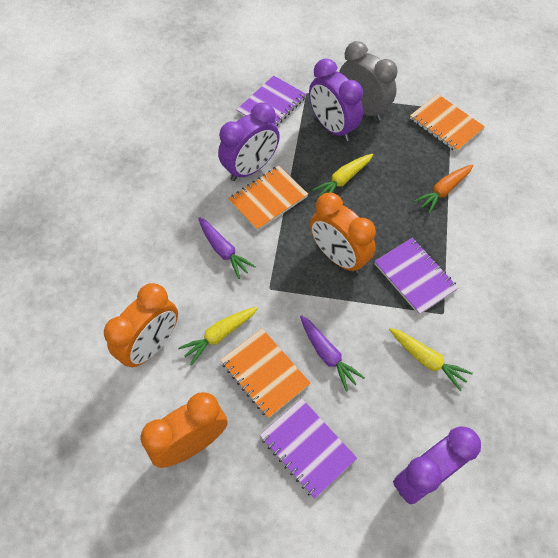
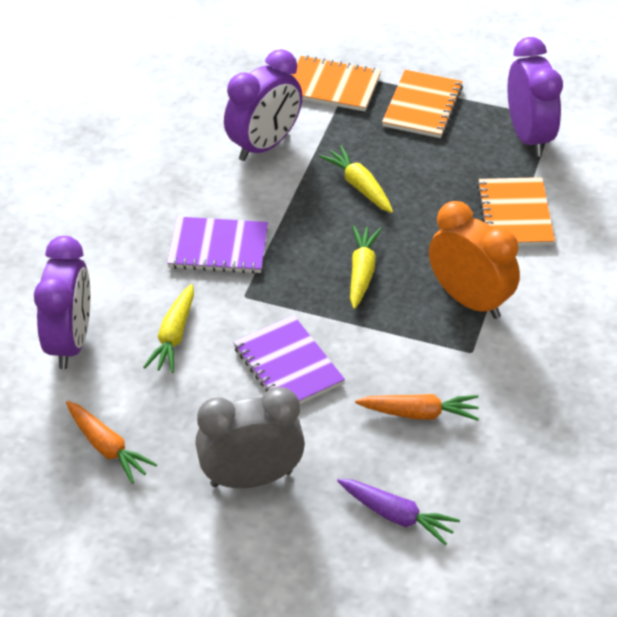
orange carrot: [414,164,473,214] = 1 -> [66,401,157,484] [355,394,479,421] = 2
orange clock: [104,283,178,367] [141,392,228,468] [310,193,376,273] = 3 -> [429,201,520,319] = 1
purple carrot: [198,217,256,279] [300,315,365,392] = 2 -> [337,479,460,545] = 1
purple notebook: [236,75,307,126] [260,398,357,499] [374,238,458,315] = 3 -> [167,216,268,274] [233,315,345,404] = 2

